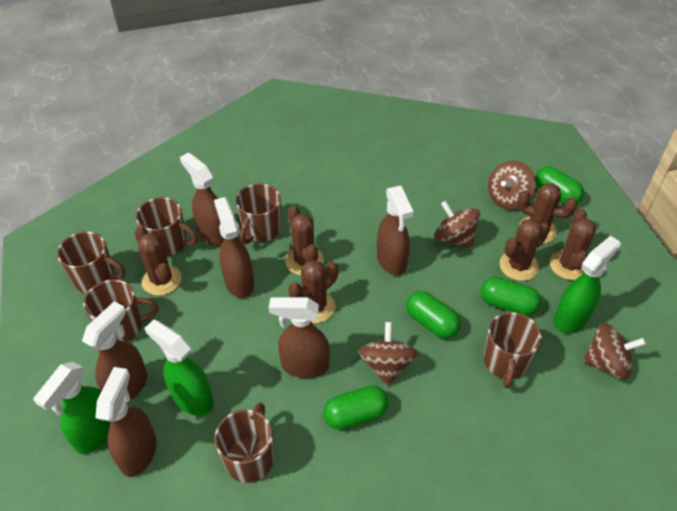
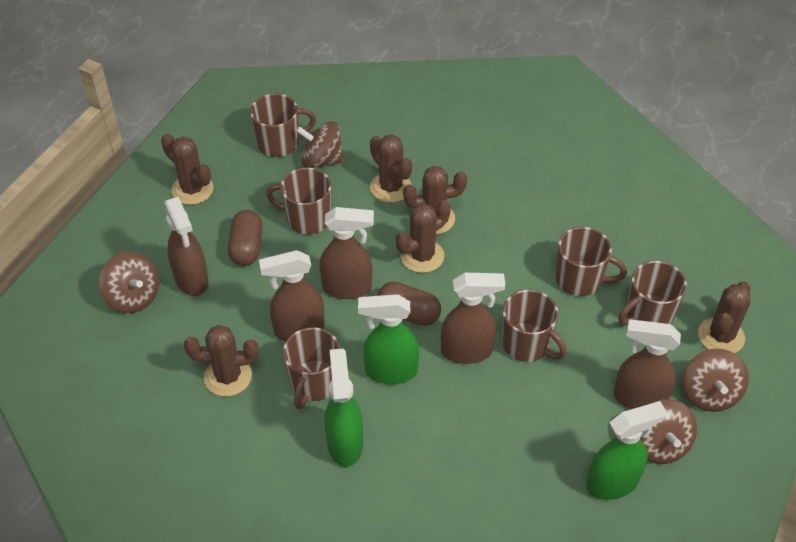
brown capsule: none = 0 -> [228,210,263,266] [377,281,441,326] = 2
brown spray bottle: [82,301,147,403] [95,367,157,477] [180,152,224,246] [214,197,254,298] [269,297,330,378] [377,186,414,275] = 6 -> [164,197,209,296] [259,250,325,341] [319,207,374,299] [441,273,505,364] [614,319,681,409] = 5
green capsule: [323,385,388,430] [406,291,461,339] [480,277,541,316] [535,166,584,204] = 4 -> none = 0

